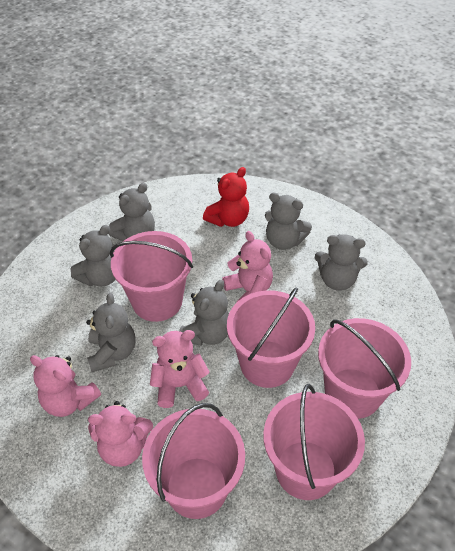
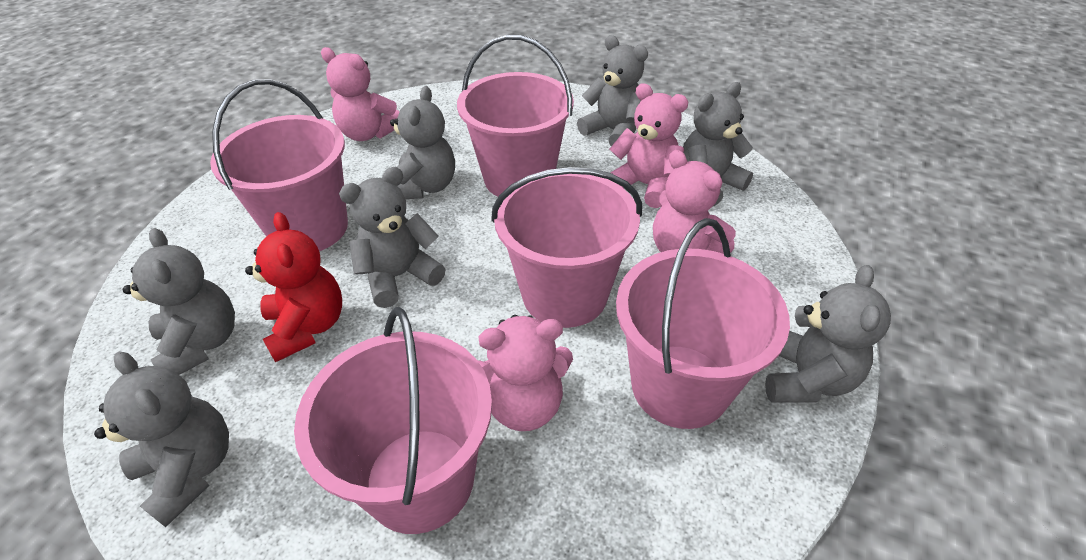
grey teddy bear: [71,225,116,286] [86,293,136,372] [109,183,155,241] [179,280,229,346] [265,192,312,250] [315,234,368,290] = 6 -> [94,352,229,527] [123,228,235,375] [339,167,445,308] [390,86,455,199] [577,35,648,146] [683,82,753,207] [765,265,891,403] = 7

